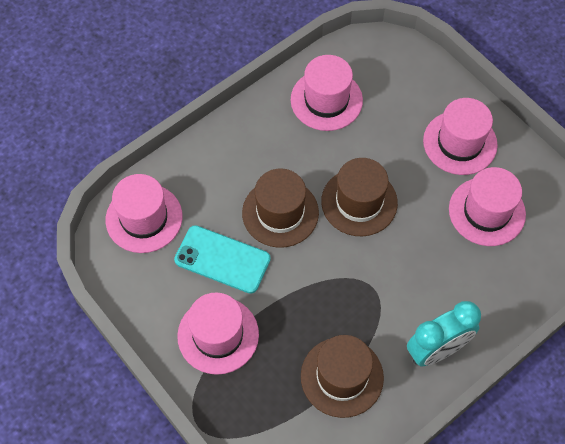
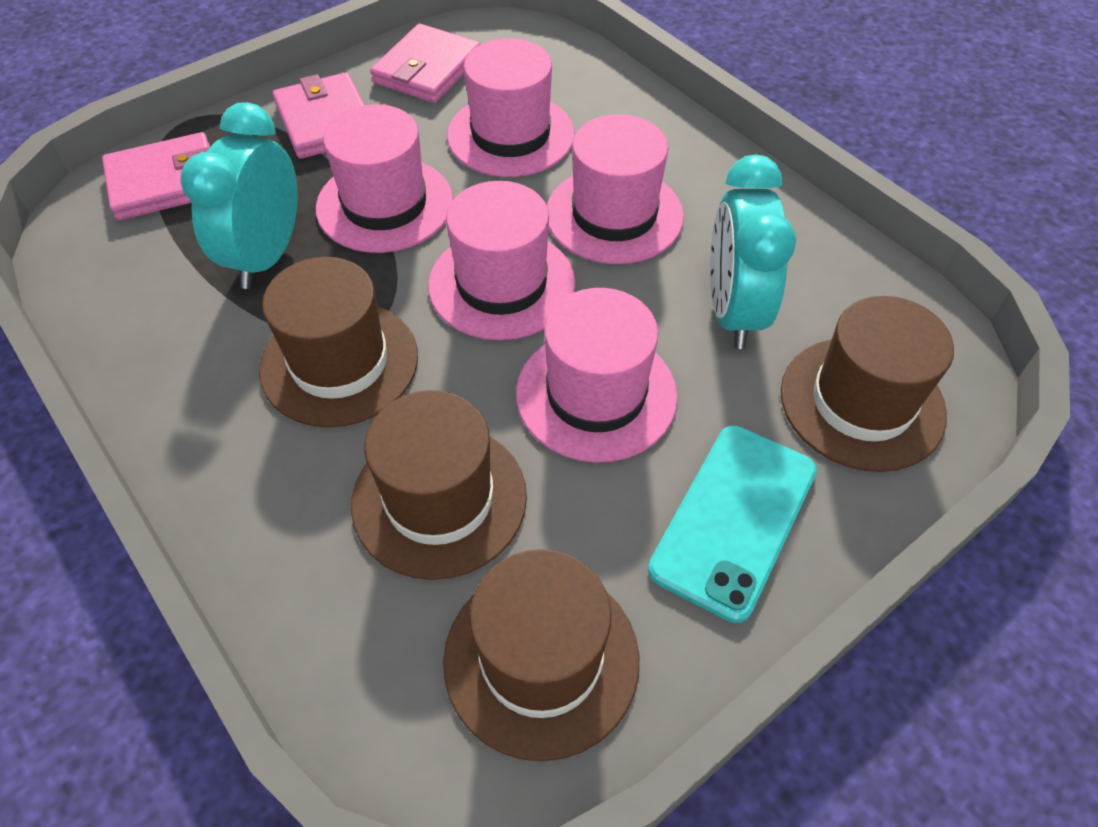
brown hat: [242,168,319,248] [301,335,384,418] [321,158,398,236] = 3 -> [259,257,418,427] [351,390,527,580] [443,549,639,761] [781,296,954,472] = 4
pink wallet: none = 0 -> [102,132,210,220] [273,72,364,159] [370,24,481,103] = 3
turquoise clock: [407,301,481,366] = 1 -> [180,102,298,289] [710,154,796,349] = 2

